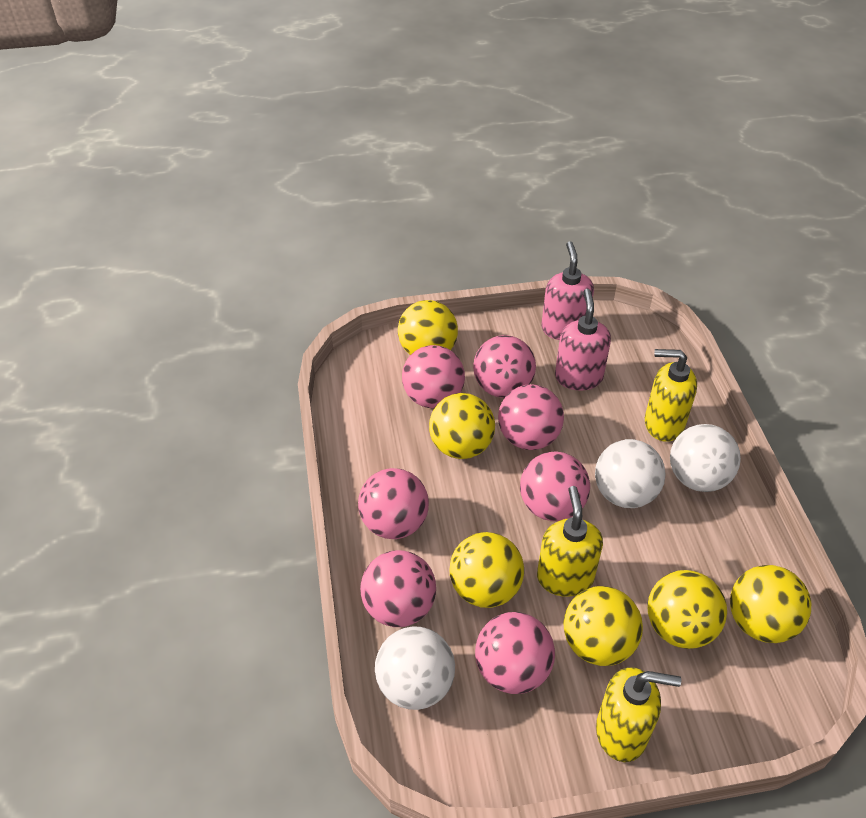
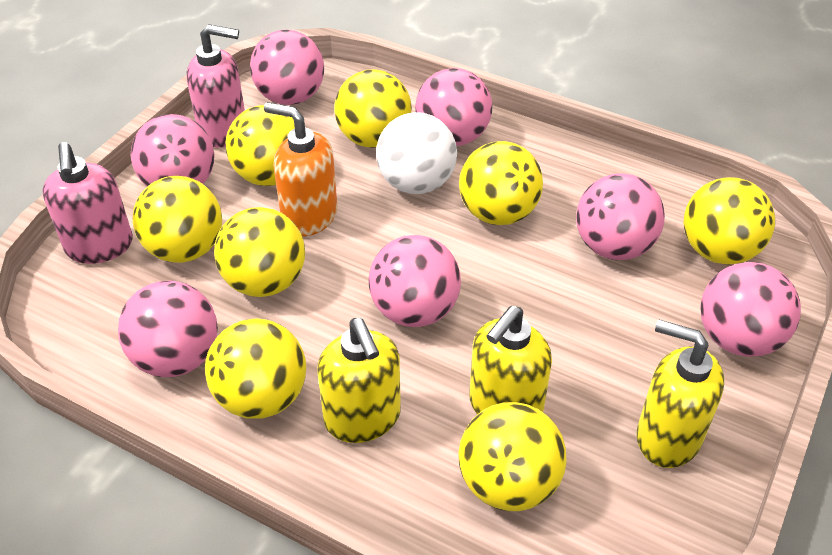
orange soap dispenser: none = 0 -> [264,102,337,236] = 1
white ball: [375,626,455,710] [595,439,666,508] [670,424,741,492] = 3 -> [376,112,457,194] = 1
yellow ball: [398,300,458,355] [429,393,495,459] [449,532,524,608] [564,586,643,666] [647,570,727,649] [730,565,811,643] = 6 -> [133,176,222,263] [205,318,306,419] [214,207,305,297] [226,105,295,186] [334,69,412,148] [458,402,567,511] [459,141,543,225] [683,177,775,265] = 8

